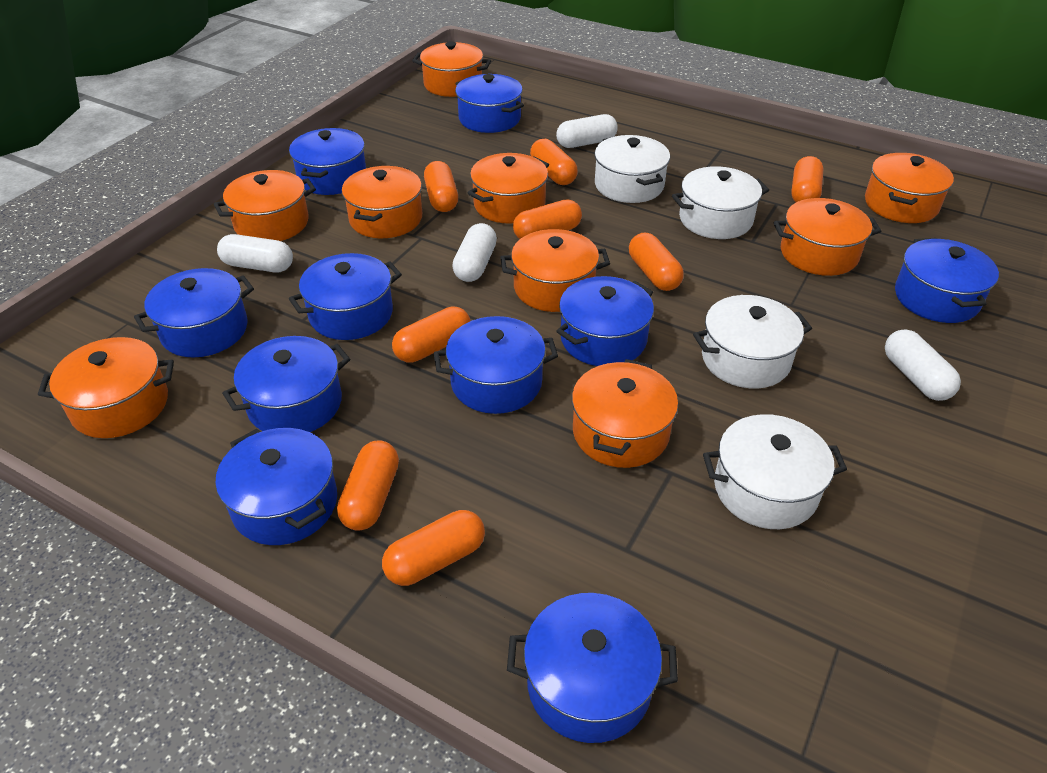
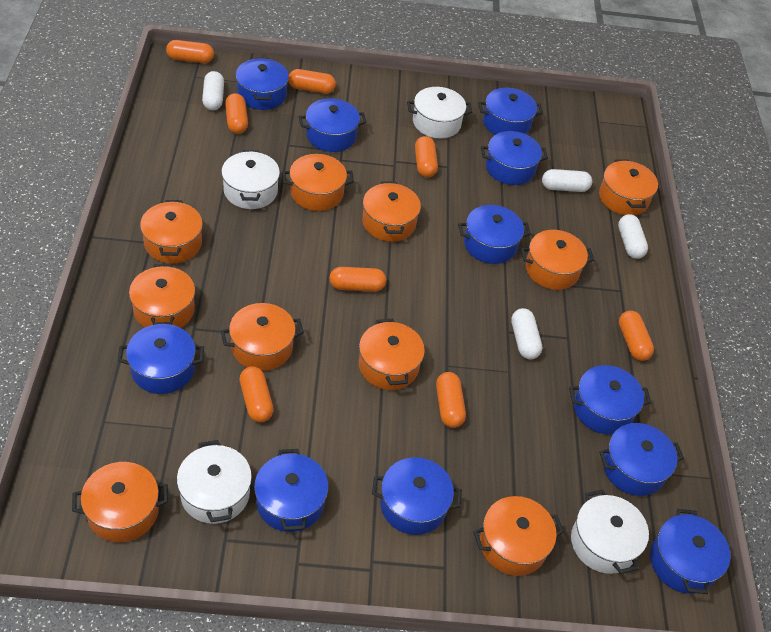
blue pot: [134,268,254,357] [216,428,337,545] [222,336,350,432] [289,128,366,195] [289,253,402,340] [434,316,558,414] [455,74,524,133] [507,593,678,743] [556,276,654,366] [895,238,999,323] = 10 -> [118,324,204,394] [236,58,289,110] [254,449,328,532] [299,98,367,152] [372,457,462,535] [458,205,531,264] [478,88,543,135] [481,131,548,185] [569,365,651,434] [599,423,684,496] [650,509,731,594] = 11
orange pot: [38,337,174,438] [214,170,316,241] [342,166,422,238] [412,41,491,97] [468,153,549,224] [500,229,610,312] [572,359,678,468] [774,198,881,276] [865,153,954,223] = 9 -> [72,462,168,542] [129,264,195,328] [140,200,203,264] [221,303,304,371] [282,154,354,211] [359,319,425,390] [362,181,421,242] [473,496,564,576] [521,230,594,290] [599,159,658,215] = 10

